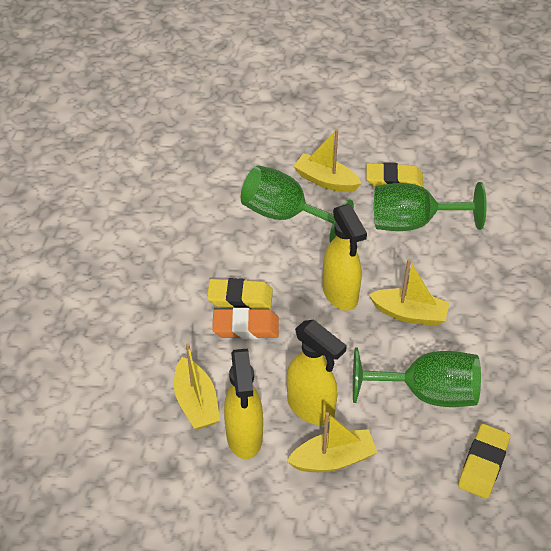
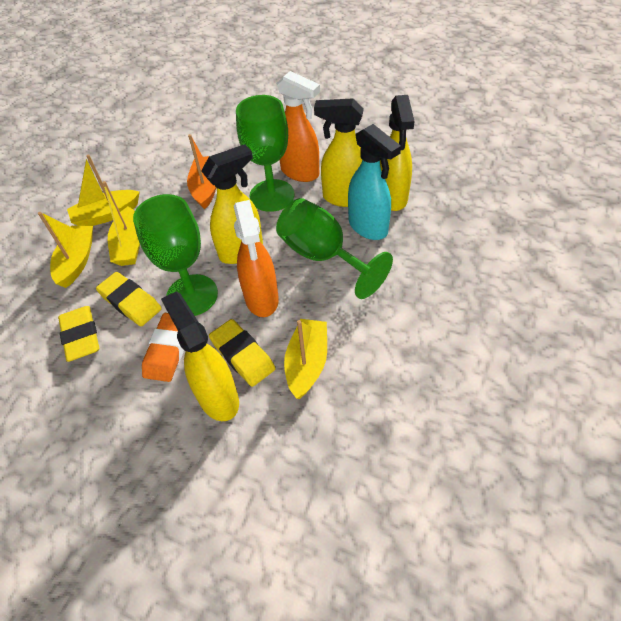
orange boat: none = 0 -> [187,134,216,209] = 1
orange spray bottle: none = 0 -> [234,200,279,317] [276,71,320,182] = 2
turquoise spray bottle: none = 0 -> [348,124,401,240] = 1
yellow spray bottle: [224,348,263,459] [287,320,347,425] [323,204,367,311] = 3 -> [161,292,239,421] [201,144,263,264] [314,99,364,207] [380,95,415,211] = 4

